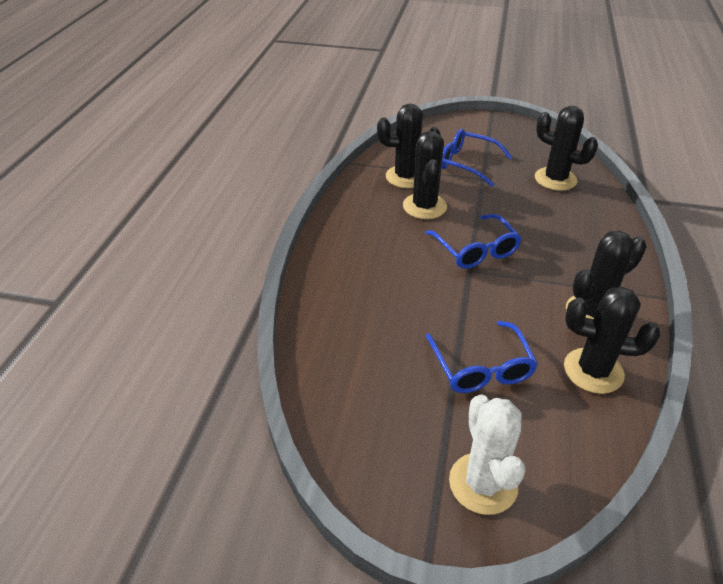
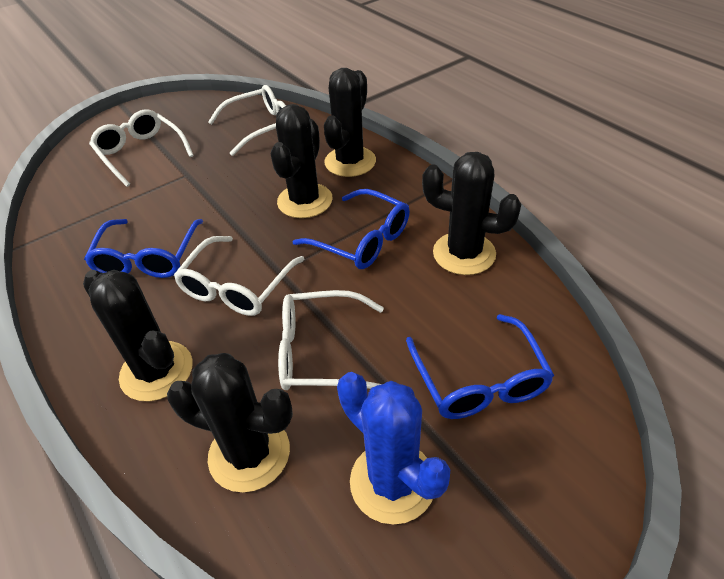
blue cactus: none = 0 -> [337,372,450,525] = 1
white cactus: [449,394,525,515] = 1 -> none = 0
white glasses: none = 0 -> [89,110,194,187] [174,236,305,316] [208,85,286,156] [278,290,384,390] = 4

